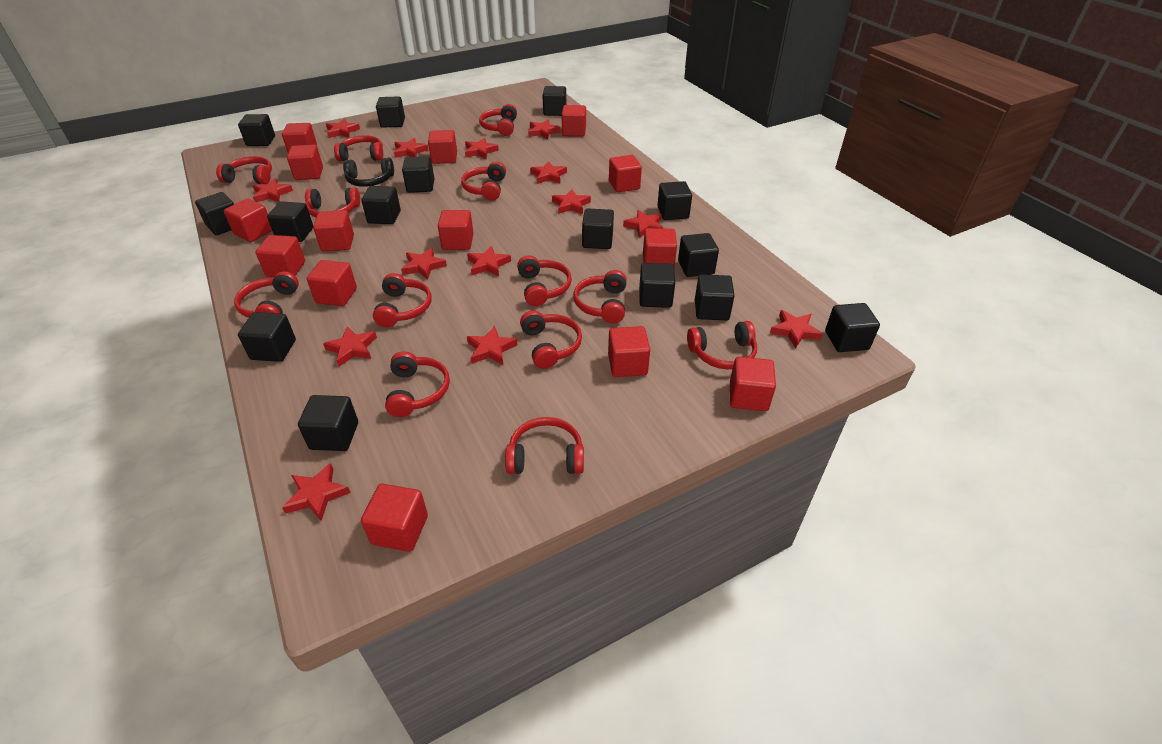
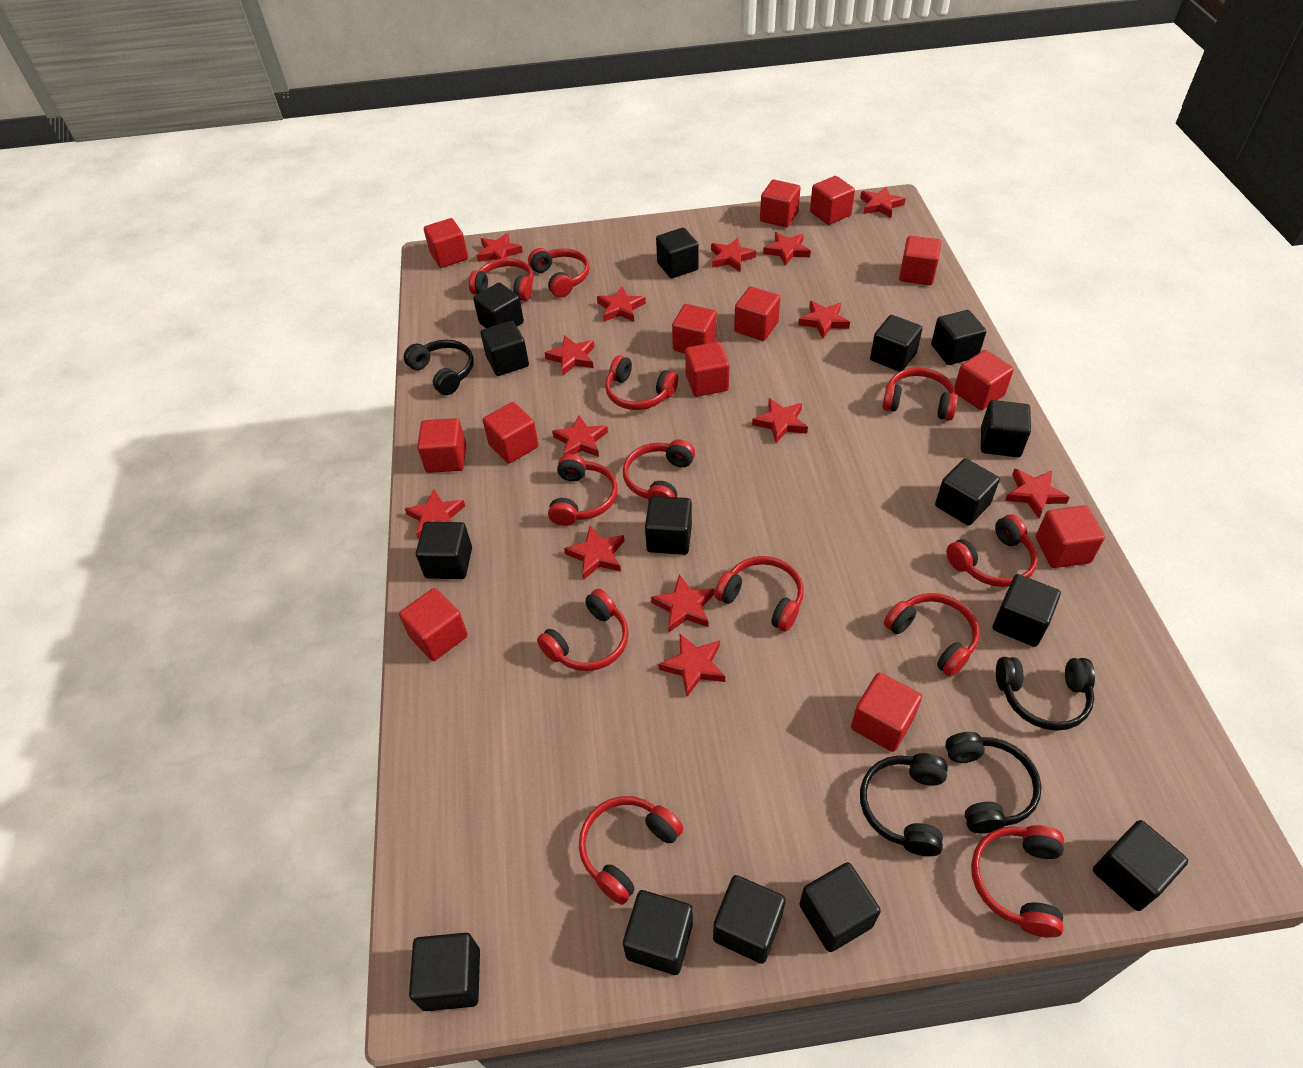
black headphones: [343,158,394,187] = 1 -> [404,339,474,395] [860,753,948,856] [945,732,1042,833] [996,657,1095,731] = 4
red cube: [224,198,272,242] [256,235,305,277] [282,123,317,153] [287,145,323,180] [307,260,357,306] [313,210,354,251] [361,484,428,552] [428,130,457,164] [438,210,474,250] [562,105,586,137] [608,326,650,377] [609,155,642,192] [643,228,677,267] [730,357,776,411] = 14 -> [399,588,468,661] [417,418,466,473] [424,218,468,268] [483,402,539,464] [672,304,717,353] [685,342,730,397] [734,287,780,341] [760,180,801,227] [810,176,855,225] [851,673,922,752] [899,236,941,285] [954,350,1014,410] [1036,505,1105,568] = 13
red headphones: [216,156,272,184] [234,271,299,318] [305,187,360,218] [334,135,383,161] [373,273,431,327] [385,351,450,417] [461,162,506,201] [479,104,517,136] [505,417,584,474] [517,255,572,306] [520,310,582,369] [573,270,627,324] [687,321,757,369] = 13 -> [469,258,533,301] [528,248,589,298] [537,589,629,671] [548,454,617,526] [579,796,683,905] [605,355,678,410] [623,440,695,501] [714,556,804,631] [882,367,958,421] [884,593,979,677] [946,514,1038,587] [971,825,1064,938] = 12

